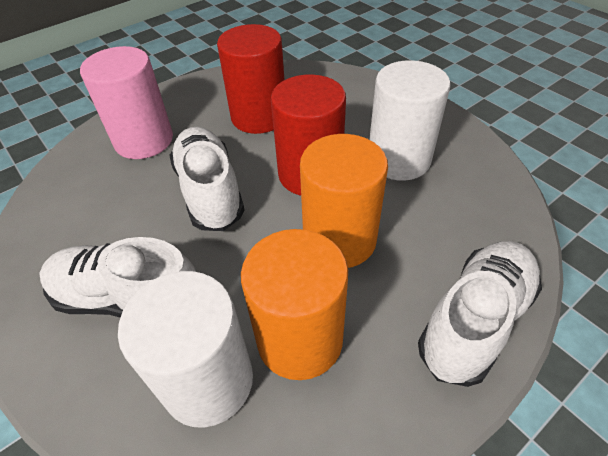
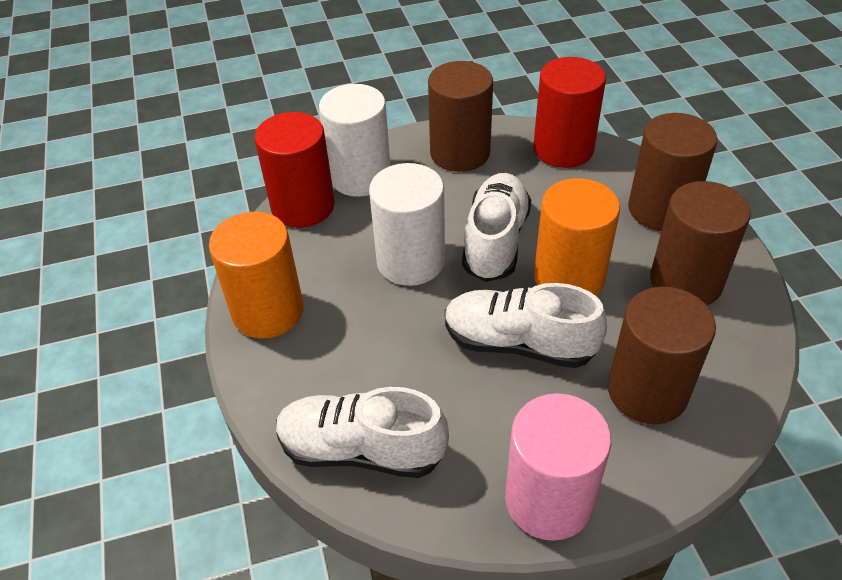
brown cylinder: none = 0 -> [428,61,493,172] [608,287,716,424] [628,113,718,231] [650,181,751,305] = 4

